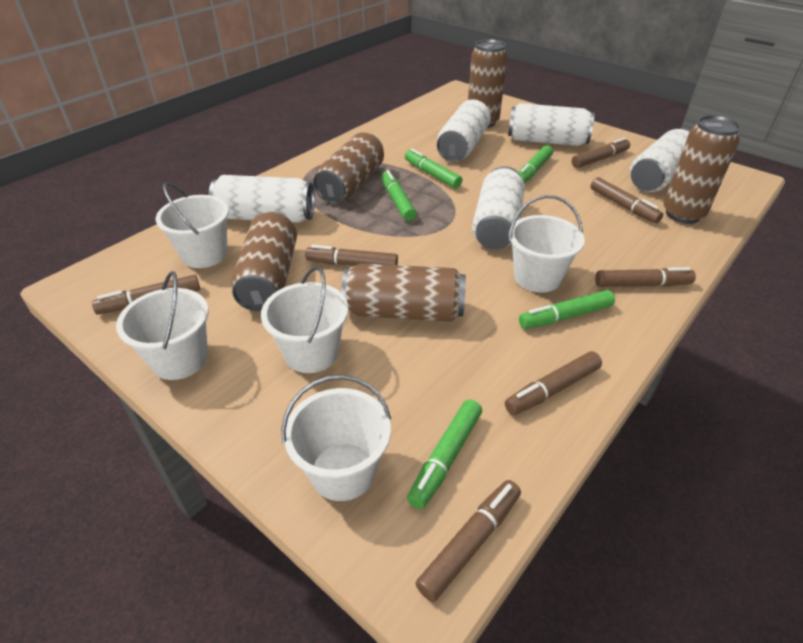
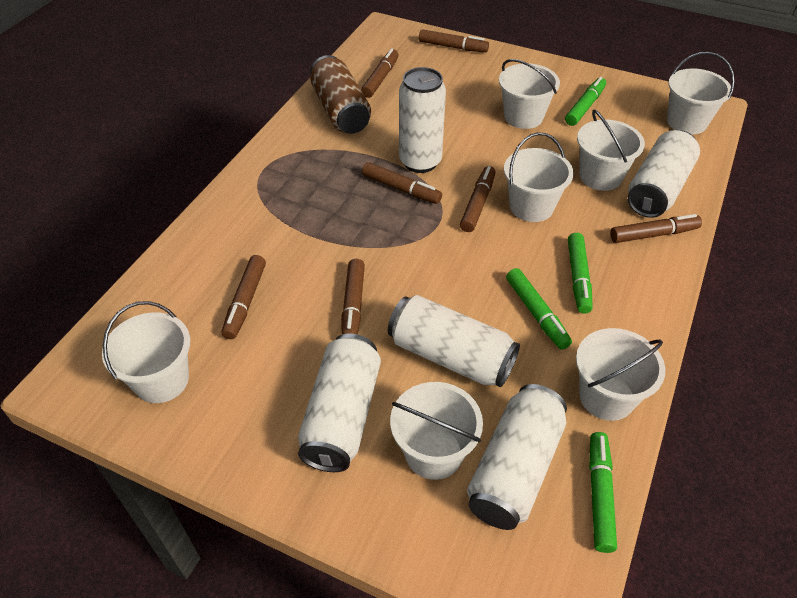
brown can: [231,212,297,311] [313,132,384,203] [341,263,466,322] [468,39,507,128] [664,115,741,224] = 5 -> [310,55,371,134] = 1
green marker: [381,170,417,221] [405,149,462,189] [407,400,482,509] [519,145,553,183] [519,290,615,329] = 5 -> [506,268,572,350] [565,77,606,126] [568,233,593,314] [589,432,617,553] = 4
white bucket: [116,271,209,380] [156,182,229,268] [261,266,348,373] [281,375,391,501] [509,195,585,293] = 5 -> [102,301,190,403] [390,382,483,480] [499,59,560,129] [504,132,574,222] [576,328,665,421] [577,110,645,191] [667,52,735,134] = 7

